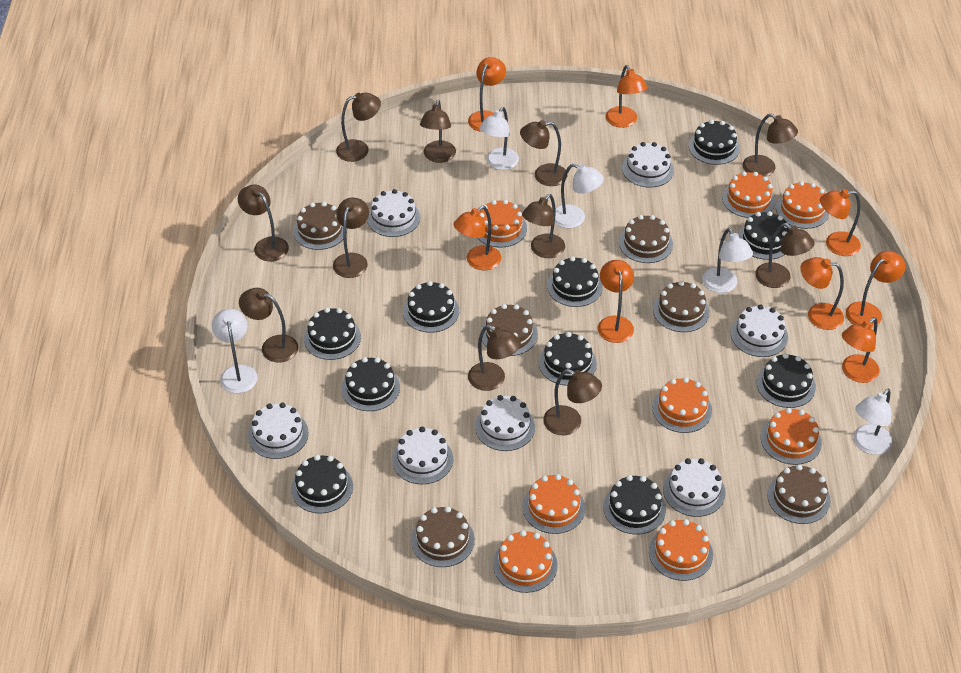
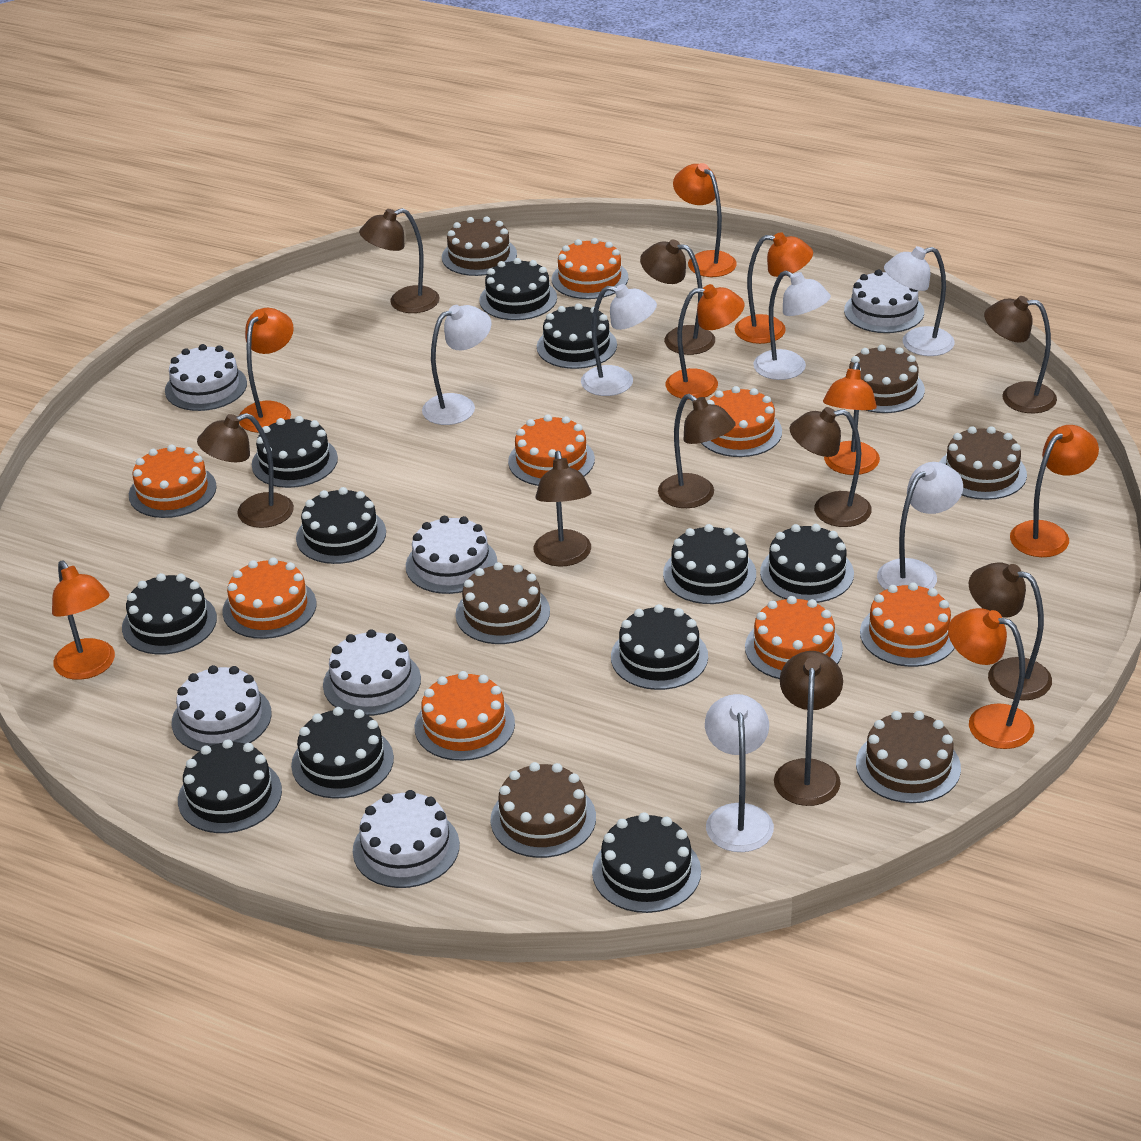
black cake: [291,455,353,514] [304,308,361,360] [341,357,400,411] [403,281,459,333] [539,332,597,386] [547,256,603,307] [603,475,666,535] [689,120,740,165] [738,211,789,260] [756,353,816,408] = 10 -> [122,573,217,654] [178,739,282,833] [252,416,338,488] [291,707,394,799] [296,487,386,564] [479,258,557,320] [537,303,617,369] [592,812,701,913] [611,604,708,690] [663,524,756,604] [760,524,854,603] = 11
brown lamp: [238,184,289,261] [239,288,298,362] [333,198,369,278] [336,93,381,162] [420,100,456,163] [468,325,521,391] [520,120,567,186] [522,194,565,258] [543,369,602,435] [742,114,798,177] [755,223,815,288] = 11 -> [197,413,294,528] [359,208,440,313] [534,451,592,567] [640,240,715,355] [658,394,736,508] [774,651,843,806] [790,407,872,527] [969,562,1052,701] [984,296,1057,413] = 9
white cake: [248,402,309,459] [367,189,420,237] [392,427,453,485] [475,395,535,451] [622,142,674,188] [663,458,726,517] [731,304,788,357] = 7 -> [165,344,247,411] [172,665,272,752] [323,629,421,716] [353,790,460,888] [406,516,497,594] [844,270,924,333] = 6
white lamp: [212,309,258,393] [479,107,519,170] [555,164,604,228] [702,228,753,293] [854,389,892,455] = 5 -> [422,305,491,425] [581,284,657,396] [705,694,774,852] [753,271,831,380] [877,462,963,590] [884,246,955,356] = 6

